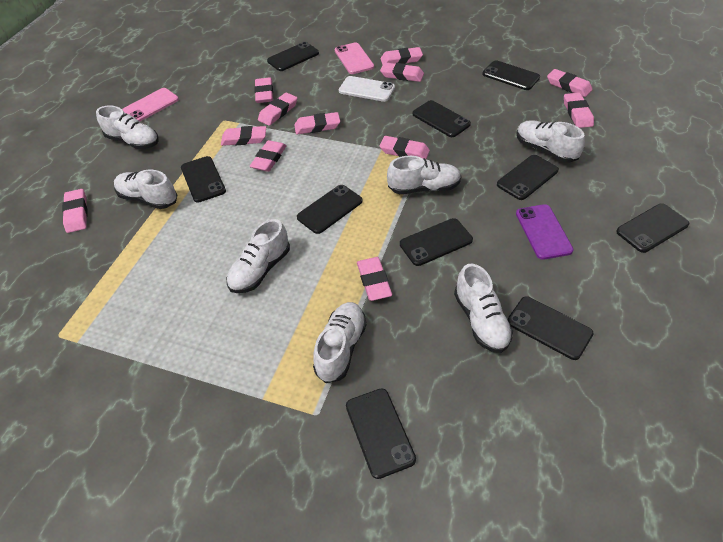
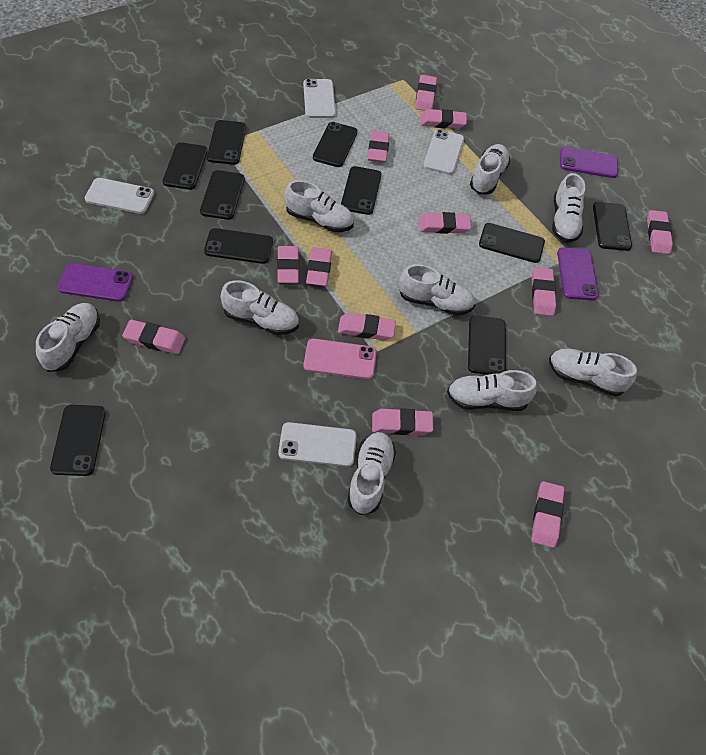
pink phone: [122,88,179,122] [335,42,374,74] = 2 -> [304,339,377,379] = 1
purple phone: [516,204,574,260] = 1 -> [57,263,133,302] [557,248,599,300] [560,147,618,178] = 3
white phone: [339,76,395,102] = 1 -> [85,178,154,214] [278,422,357,467] [303,79,336,118] [423,129,464,175] = 4
white shoe: [96,105,159,149] [114,170,177,209] [227,219,290,293] [313,302,367,383] [387,156,462,194] [454,264,513,353] [517,120,585,163] = 7 -> [36,303,100,372] [221,280,299,335] [284,180,354,232] [347,432,396,515] [399,264,475,316] [447,370,537,411] [470,144,511,194] [549,349,637,396] [552,173,585,243] = 9

